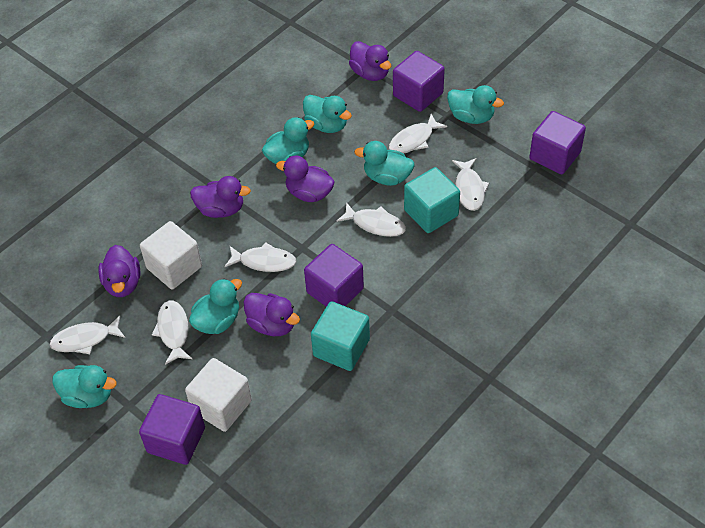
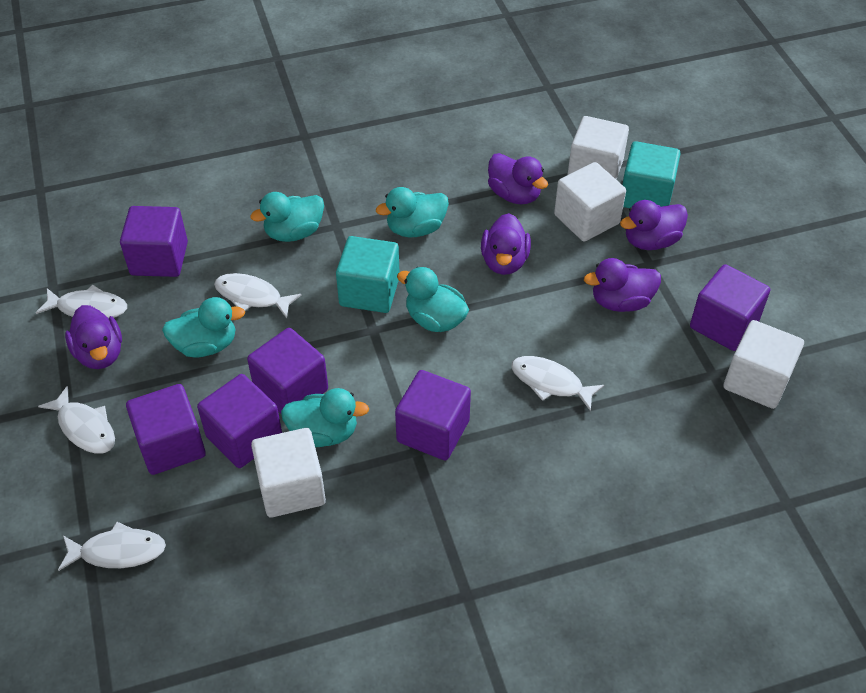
purple cube: [139,394,205,465] [304,244,364,307] [393,51,445,112] [530,111,586,175] = 4 -> [120,206,188,277] [126,384,206,475] [197,374,282,468] [247,328,328,415] [395,370,471,461] [690,264,770,351] = 6
turquoise duck: [52,365,117,408] [189,278,242,334] [262,117,314,164] [303,95,352,133] [354,141,415,186] [447,85,504,124] = 6 -> [162,297,245,358] [250,192,324,242] [281,388,369,447] [376,187,449,237] [397,267,469,332] = 5
white cube: [140,221,202,289] [185,358,252,432] = 2 -> [251,428,326,517] [554,162,626,242] [568,116,629,180] [724,320,804,409] = 4
white fish: [50,316,125,354] [152,300,192,365] [224,242,296,272] [336,202,406,237] [389,114,447,154] [452,158,489,211] = 6 -> [36,285,127,318] [38,386,115,454] [58,522,166,571] [214,273,301,318] [511,356,604,411] = 5

